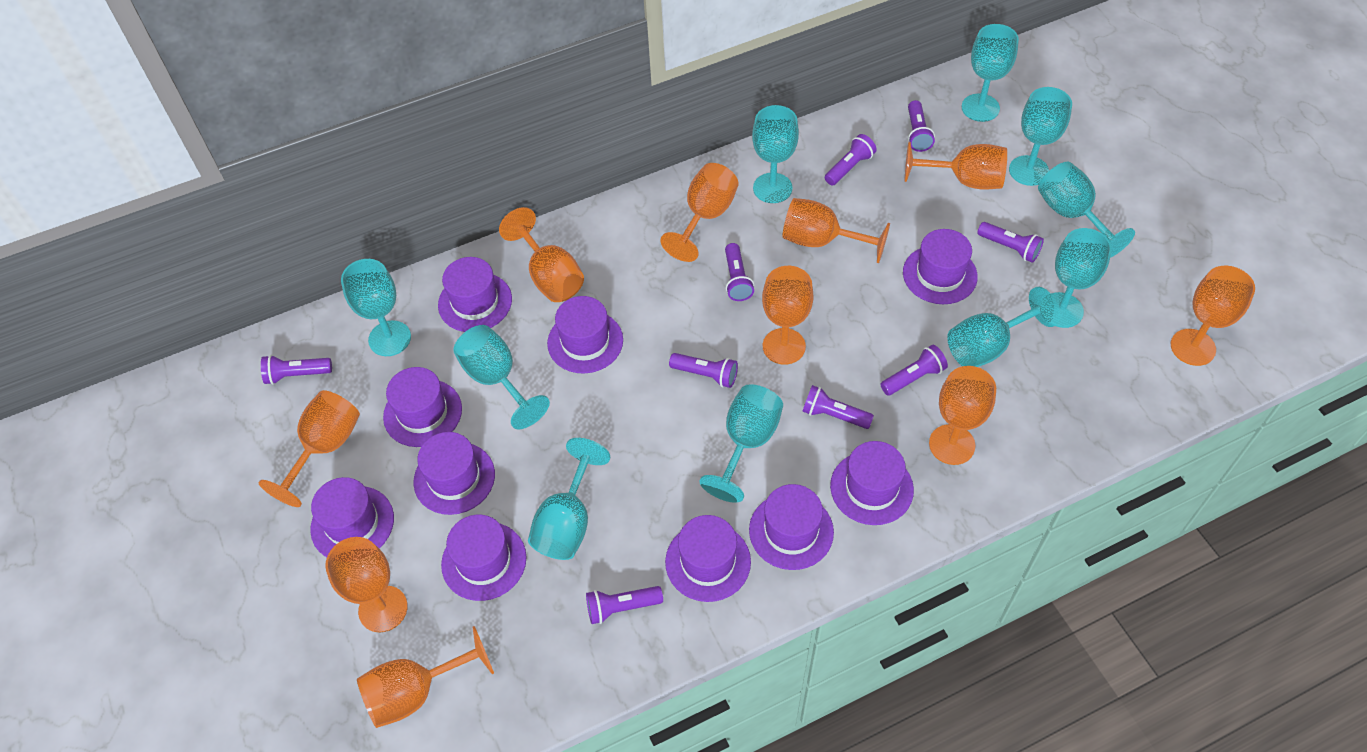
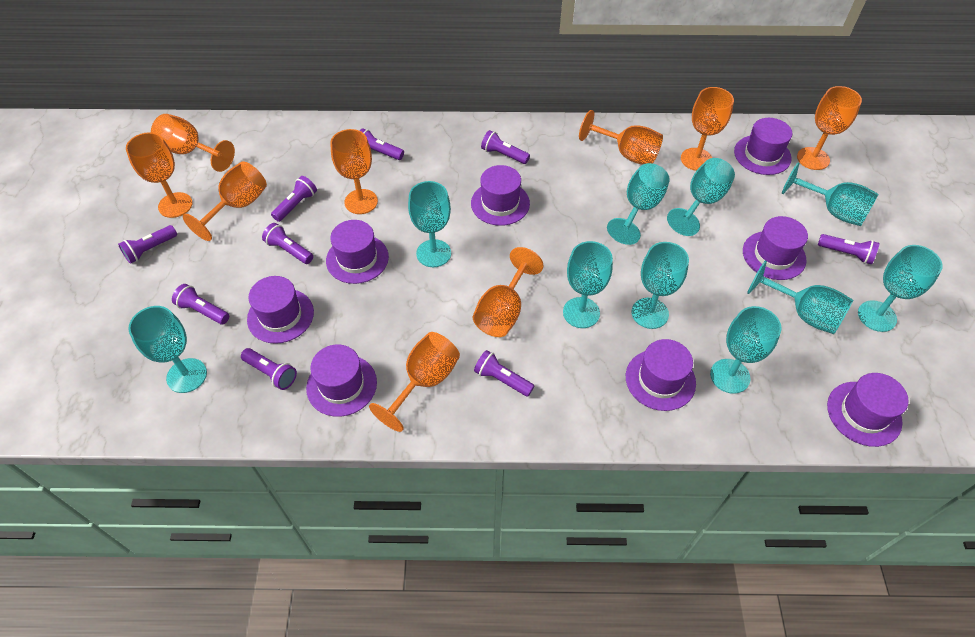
orange goblet: [258,390,360,507] [325,537,408,633] [357,626,494,728] [499,207,584,302] [660,163,738,262] [762,266,814,365] [782,198,890,263] [905,142,1007,190] [929,366,996,465] [1171,266,1255,366] = 10 -> [126,132,193,218] [151,114,235,172] [183,161,267,241] [330,129,378,214] [369,332,460,432] [473,247,544,337] [579,110,663,165] [681,87,734,171] [797,86,862,170] = 9
purple hat: [310,477,394,557] [383,367,462,447] [414,432,495,515] [438,257,512,332] [441,515,526,601] [547,296,623,374] [665,515,751,602] [749,484,834,570] [830,441,914,525] [903,229,978,304] = 10 -> [247,276,314,344] [306,345,377,417] [326,220,389,284] [471,165,530,226] [626,339,696,411] [734,118,792,175] [743,216,808,280] [827,373,909,447] = 8

